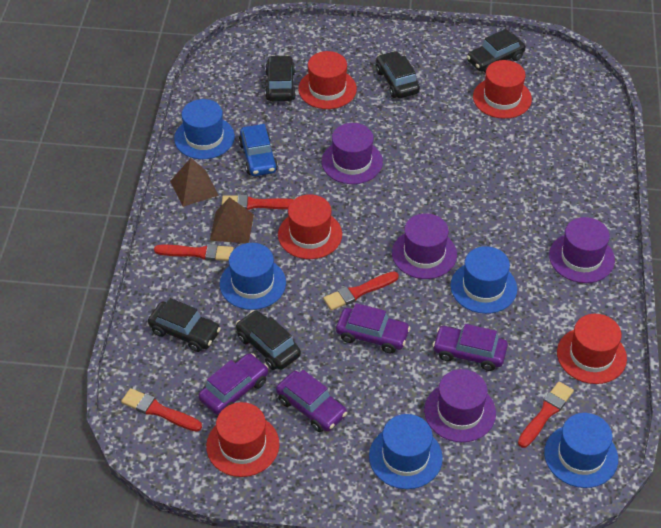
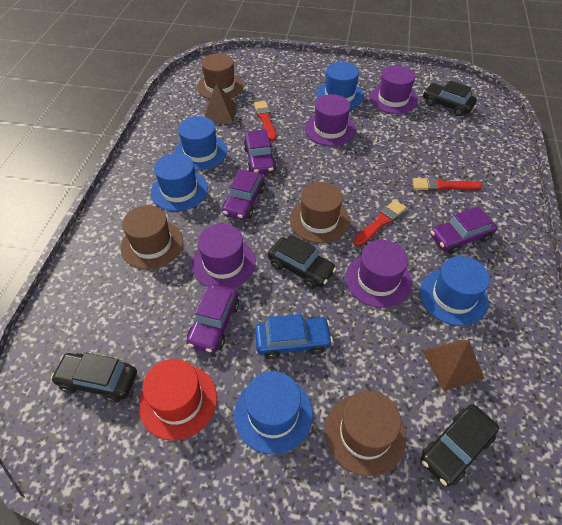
black car: [148,298,221,352] [236,310,301,370] [265,55,296,102] [376,51,420,98] [467,29,526,73] = 5 -> [51,352,137,403] [268,235,336,289] [421,404,499,487] [423,80,477,116] = 4
brown hat: none = 0 -> [120,205,183,269] [197,53,244,99] [290,182,349,243] [325,391,406,477] = 4
red brush: [121,388,202,432] [154,244,234,261] [222,195,294,210] [323,271,399,311] [518,382,574,448] = 5 -> [254,101,276,141] [353,200,406,246] [413,177,483,191] = 3
red hat: [206,402,279,477] [278,194,342,259] [298,51,357,109] [473,60,532,119] [557,314,627,384] = 5 -> [139,359,217,440] = 1

